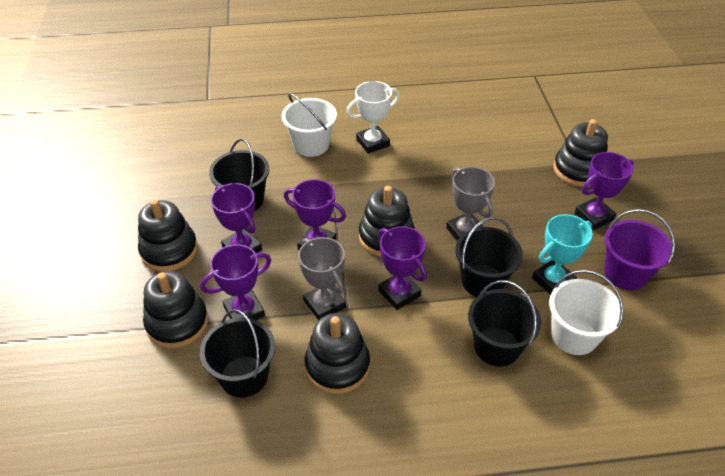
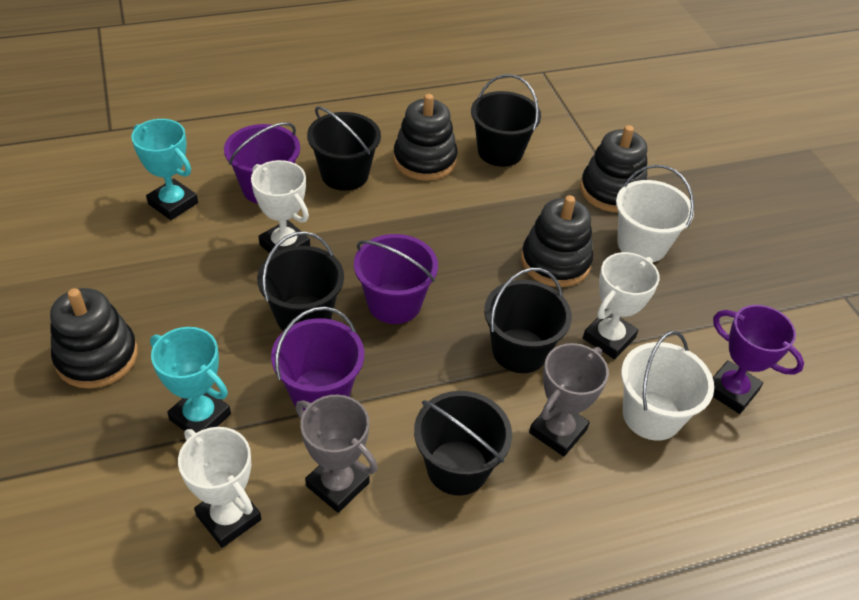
black bucket: [200,309,275,398] [209,138,269,211] [455,217,523,297] [468,280,541,367] = 4 -> [257,231,344,331] [307,106,381,191] [414,391,512,495] [471,74,541,167] [484,268,572,373] = 5
black stacking toy: [138,199,198,272] [143,271,208,348] [304,313,370,394] [359,186,415,257] [553,119,608,187] = 5 -> [50,288,138,389] [393,94,458,181] [521,195,593,287] [580,125,647,212] = 4
purple bucket: [604,209,675,290] = 1 -> [224,122,300,204] [271,306,364,411] [354,234,438,324] = 3
purple trophy: [200,244,271,320] [211,183,262,253] [284,179,346,250] [378,226,427,310] [575,152,634,230] = 5 -> [713,305,804,414] = 1
turquoise trophy: [532,214,593,295] = 1 -> [131,119,198,220] [150,327,231,433] = 2
white trophy: [346,81,400,154] = 1 -> [178,427,261,548] [251,160,310,253] [583,252,660,359] = 3

